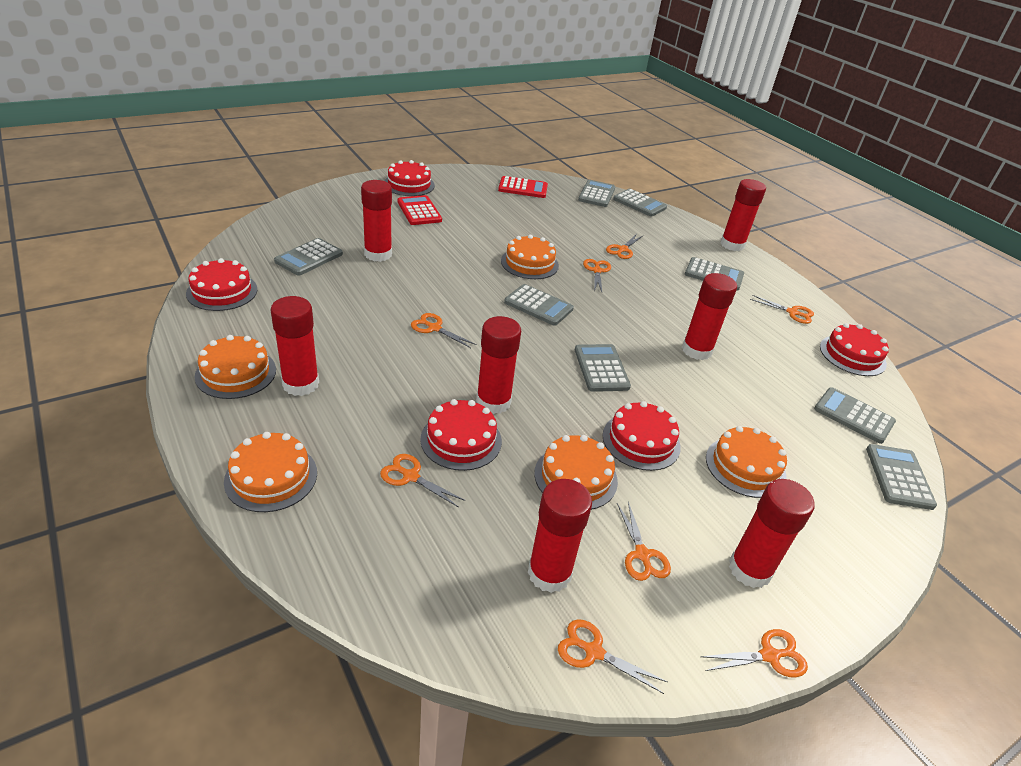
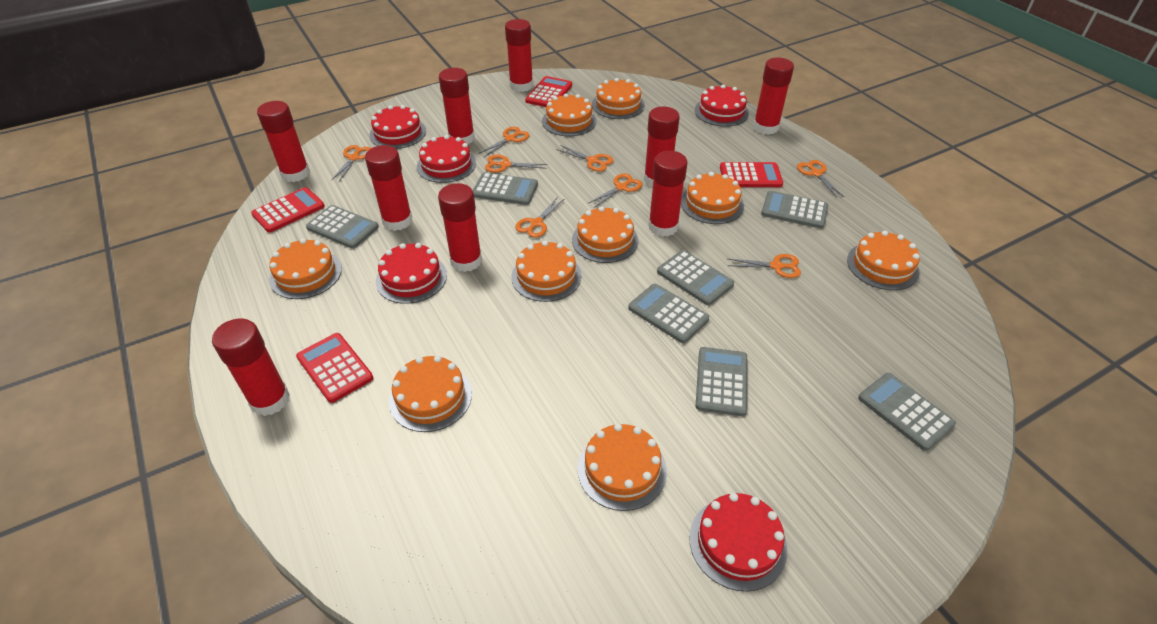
grey calculator: [274,238,343,276] [504,284,574,326] [575,344,631,392] [578,180,615,207] [613,189,667,217] [685,257,744,290] [814,387,896,444] [866,444,937,510] = 8 -> [306,205,379,249] [473,172,538,205] [628,284,709,343] [657,250,734,305] [696,347,747,416] [761,191,828,229] [858,373,956,451] = 7
orange cake: [194,335,276,399] [224,432,317,512] [501,235,559,279] [534,435,618,510] [706,426,787,498] = 5 -> [269,238,342,299] [389,356,472,432] [511,241,581,302] [542,93,597,136] [572,206,638,263] [577,423,667,511] [592,78,645,119] [681,172,744,224] [847,231,920,290] = 9
red calculator: [397,195,442,225] [498,176,548,198] = 2 -> [251,187,325,233] [296,333,373,403] [525,76,572,107] [720,162,783,187] = 4
red glue stick: [271,296,319,396] [361,180,392,262] [476,316,521,414] [528,479,592,593] [682,273,737,360] [720,179,766,251] [729,479,815,588] = 7 -> [212,319,290,416] [257,101,310,182] [365,145,413,231] [438,183,482,272] [439,68,475,144] [505,19,533,92] [644,106,680,187] [648,151,687,237] [753,58,794,135] = 9

